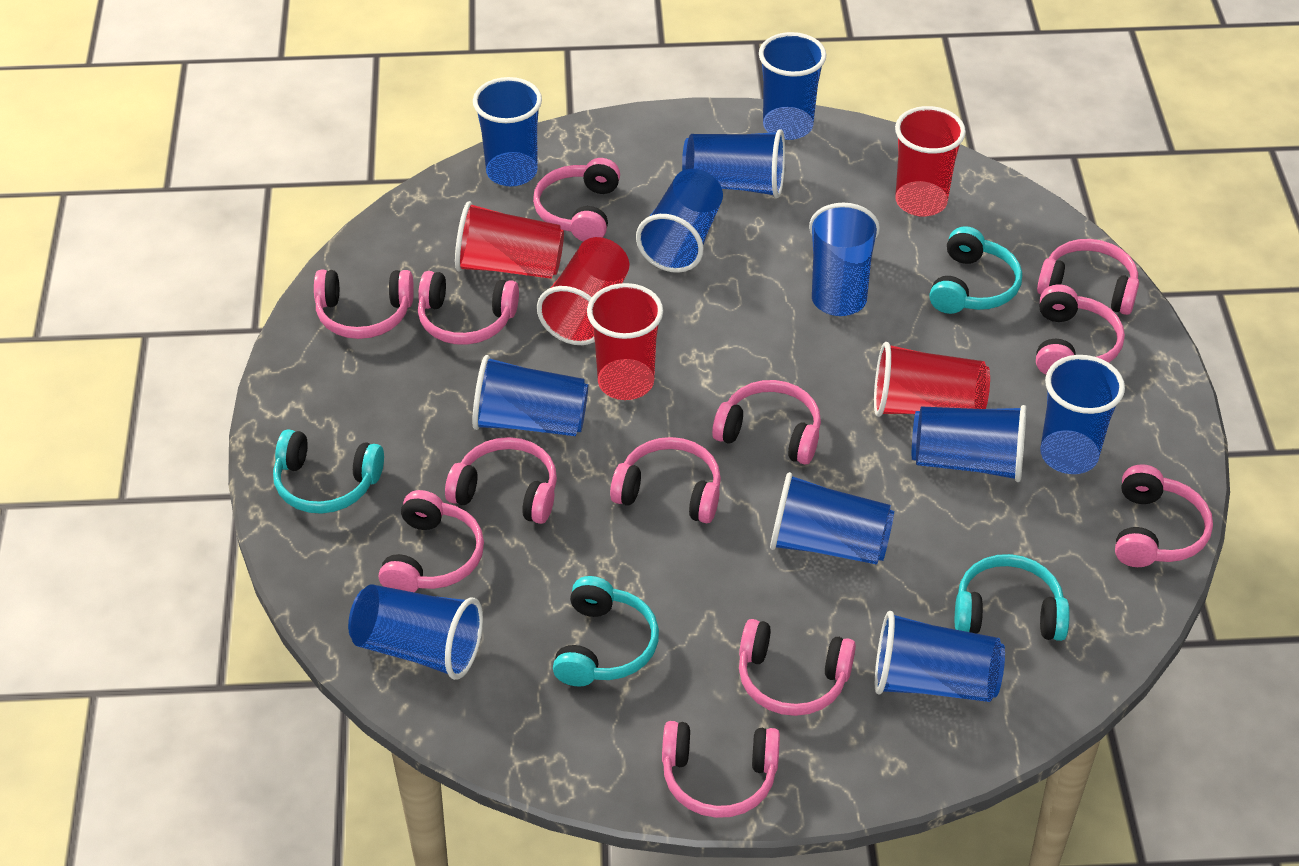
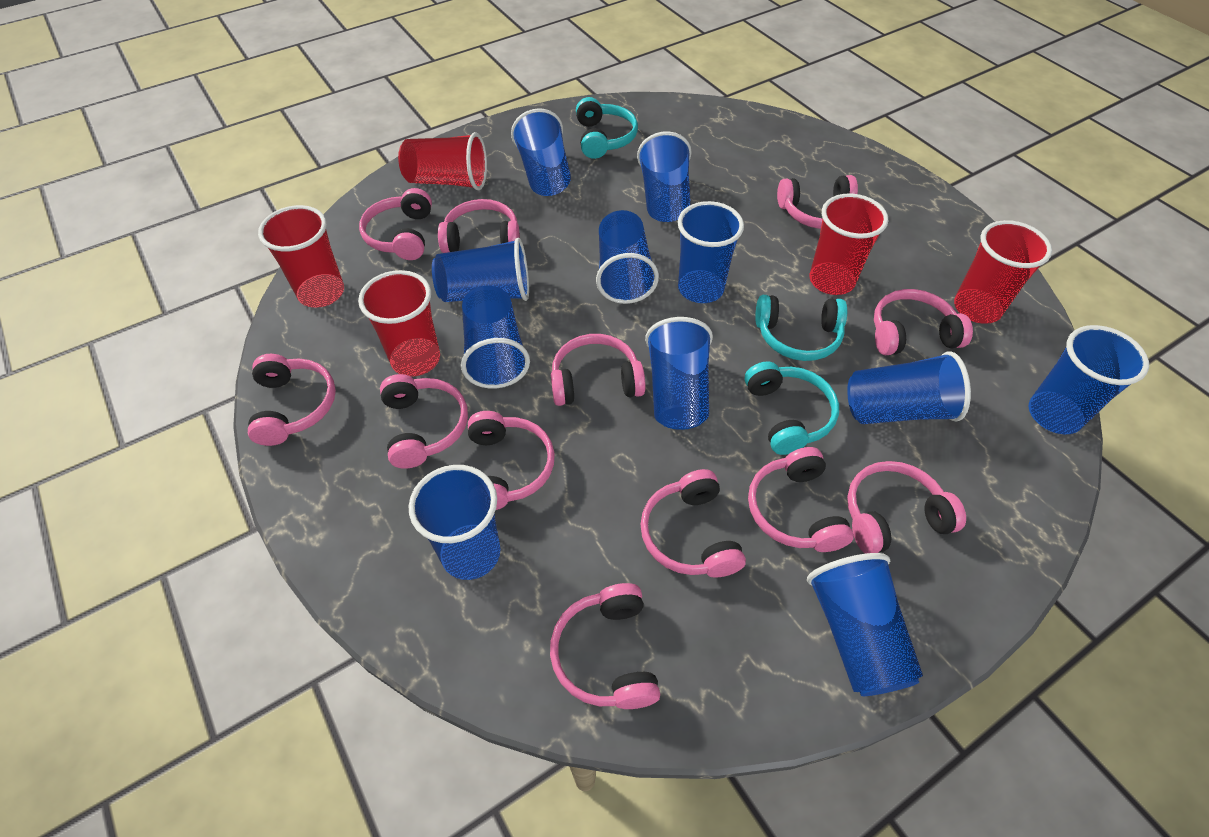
turquoise headphones: [273,429,384,514] [553,576,659,687] [929,226,1022,314] [955,554,1070,641] = 4 -> [576,97,638,159] [745,361,839,455] [755,295,847,361] = 3

